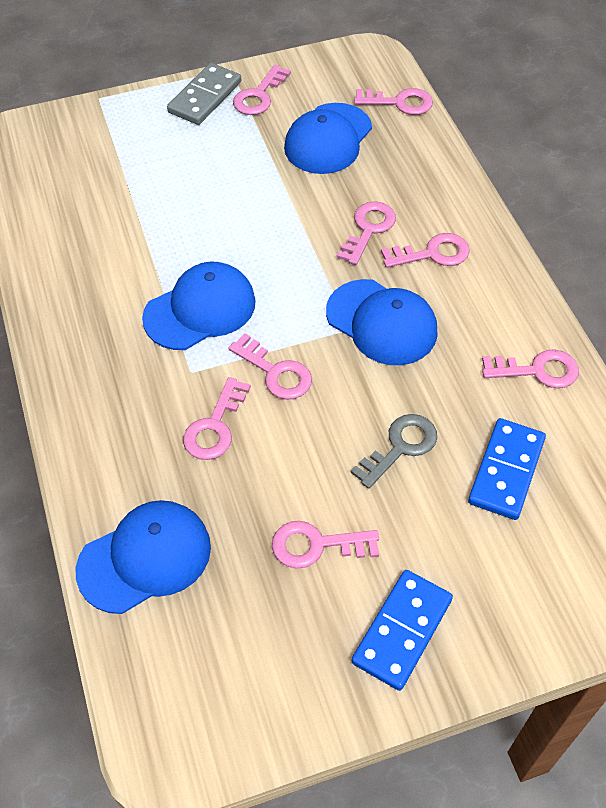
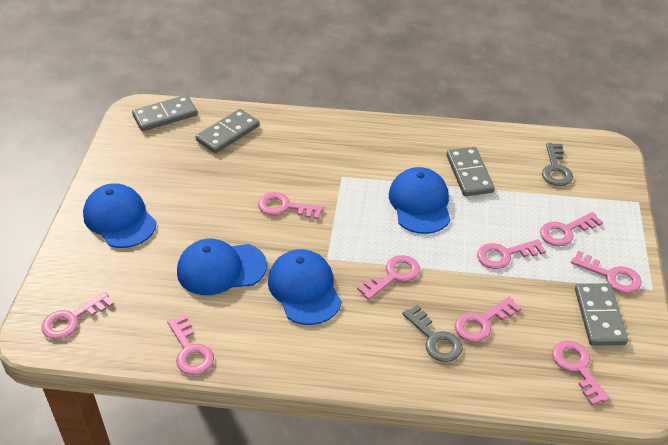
blue domino: [352,570,453,691] [468,418,546,520] = 2 -> none = 0
grey domino: [167,63,241,125] = 1 -> [132,95,197,131] [196,109,259,153] [447,147,495,196] [575,283,628,346] = 4
grey key: [350,414,437,489] = 1 -> [402,305,463,362] [542,143,573,186] = 2
pink key: [183,377,251,460] [229,333,312,400] [233,65,291,115] [272,521,379,569] [336,201,396,265] [354,88,433,115] [381,233,470,268] [482,349,579,388] = 8 -> [42,292,114,339] [167,315,214,375] [258,192,324,219] [357,255,420,300] [455,297,521,342] [477,239,546,269] [540,212,603,246] [552,340,610,406] [571,251,642,293] = 9

